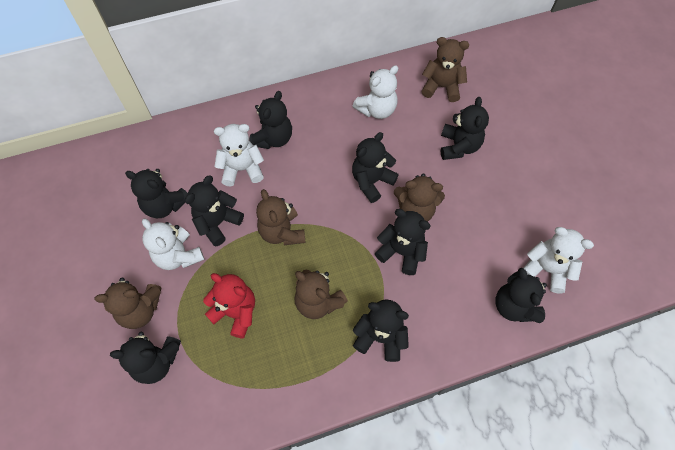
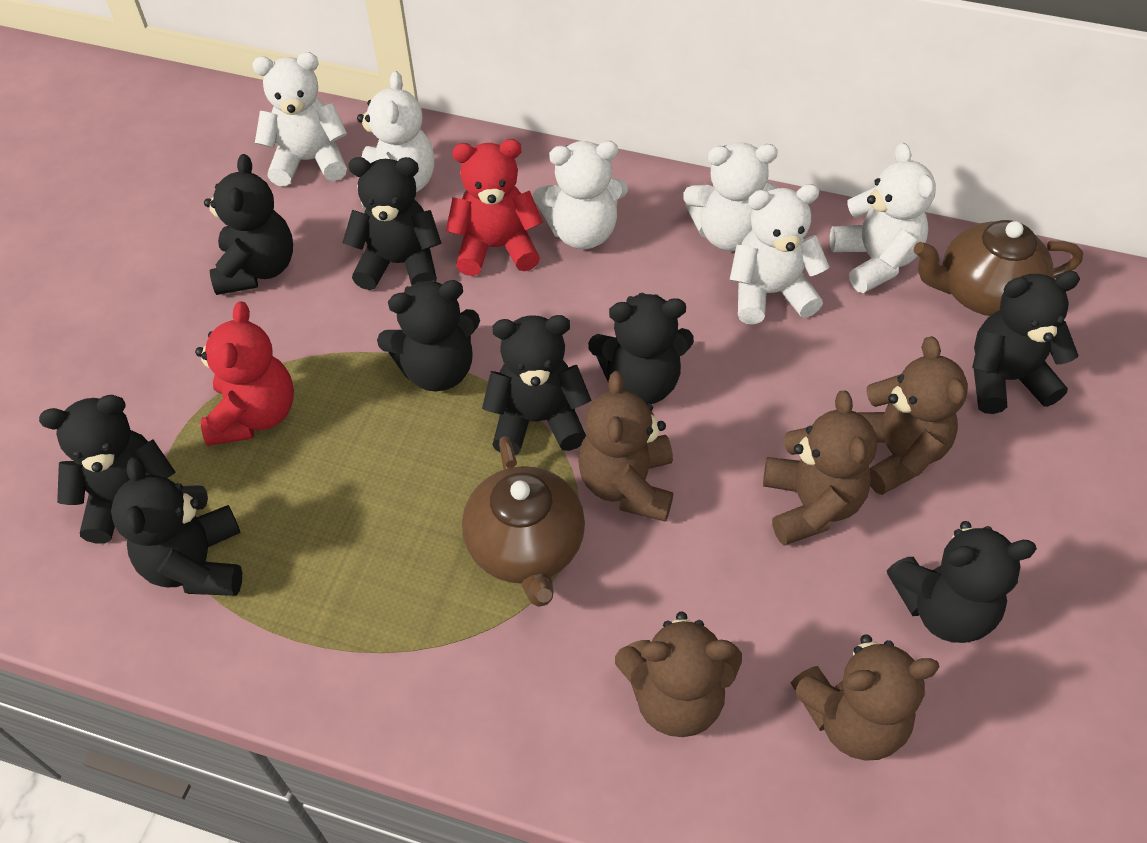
brown teapot: none = 0 -> [462,436,585,607] [914,220,1083,316] = 2
red teddy bear: [203,273,255,339] = 1 -> [195,301,294,446] [446,139,543,276] = 2
white teddy bear: [142,219,205,270] [214,124,264,186] [353,65,399,119] [523,227,594,293] = 4 -> [253,52,347,186] [357,71,434,209] [533,141,628,249] [683,142,778,251] [730,184,829,325] [830,143,936,293] = 6

